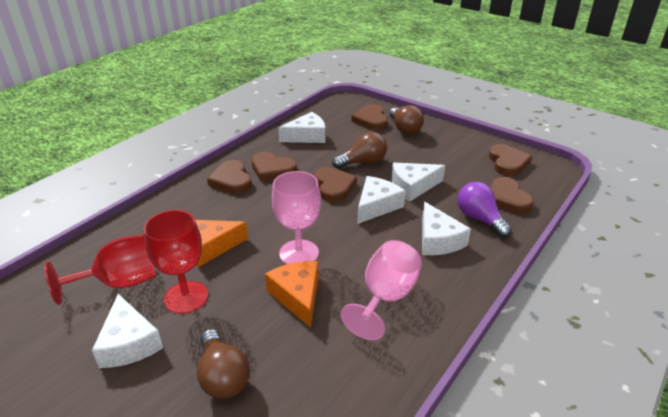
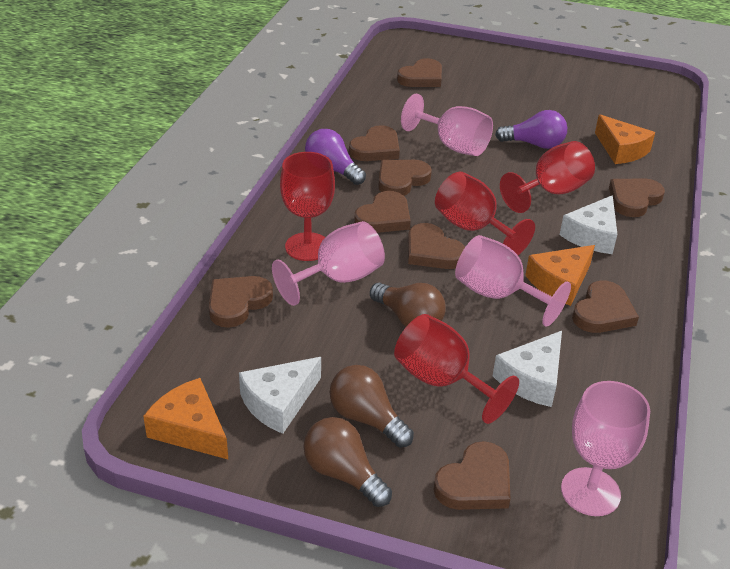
brown heart: [207,160,252,194] [251,152,297,181] [314,167,357,202] [352,104,388,130] [489,144,532,176] [490,177,534,214] = 6 -> [209,276,273,328] [349,125,400,161] [354,191,411,233] [378,160,432,196] [397,58,442,87] [408,223,465,269] [433,441,510,510] [572,280,639,333] [609,178,665,217] = 9
orange cheese: [195,220,248,267] [265,261,318,327] = 2 -> [143,378,228,459] [525,245,595,306] [595,114,655,164] = 3
pink goblet: [272,171,321,264] [341,240,422,340] = 2 -> [272,221,385,306] [401,94,493,156] [455,235,571,327] [561,381,650,516] = 4
purple light bulb: [458,182,512,237] = 1 -> [305,129,366,185] [495,110,567,149] = 2
red goblet: [44,234,156,305] [143,210,208,314] = 2 -> [280,152,335,261] [394,314,519,424] [435,171,535,255] [500,141,595,213] = 4
white cheese: [92,294,163,368] [278,112,325,143] [357,176,406,224] [392,163,445,201] [422,202,471,255] = 5 -> [239,357,321,434] [493,331,562,407] [560,195,618,254] = 3

